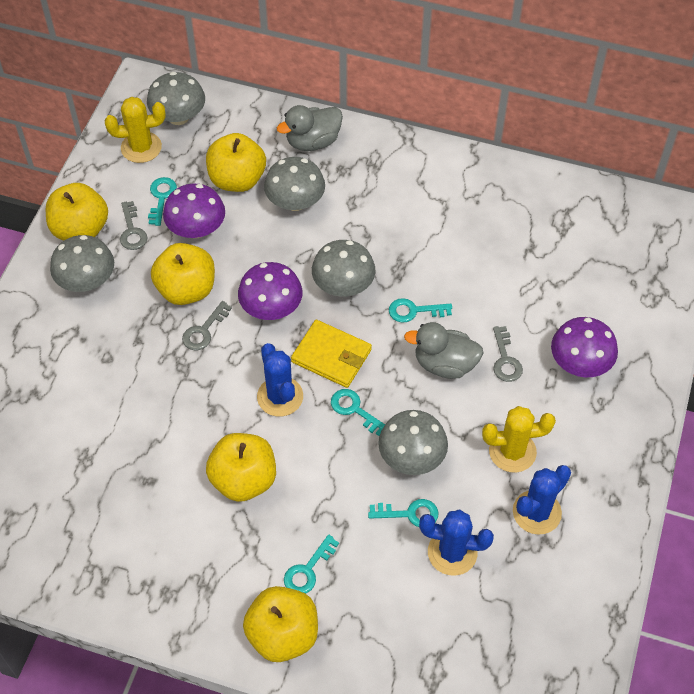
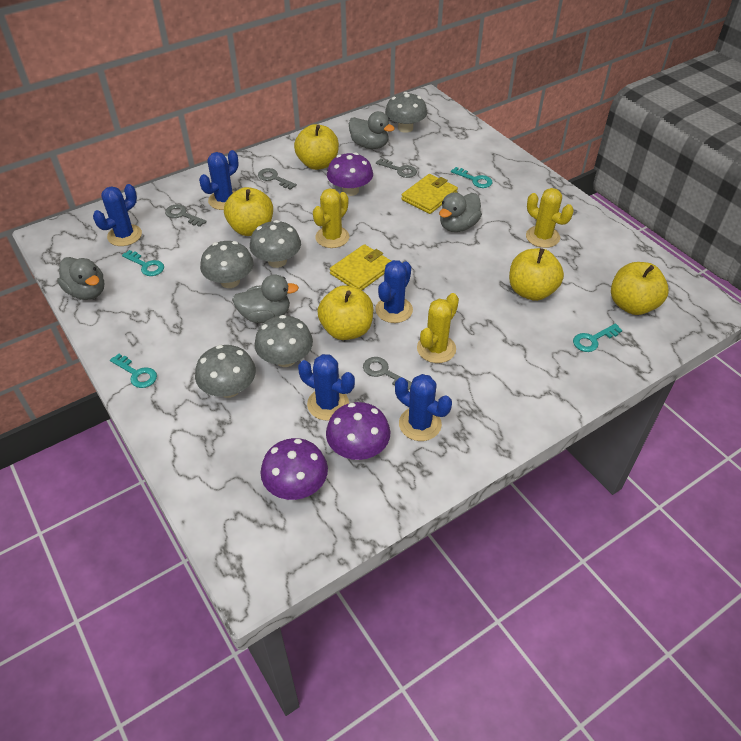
blue cactus: [257,343,303,416] [419,509,494,576] [513,465,571,535] = 3 -> [93,184,142,246] [199,150,239,210] [298,354,355,421] [375,260,413,323] [395,374,452,441] = 5
grey duck: [277,105,343,151] [404,322,484,379] = 2 -> [57,257,104,300] [232,274,299,323] [349,111,395,149] [439,192,482,232] = 4
grey key: [120,201,148,250] [182,301,232,350] [493,326,523,382] = 3 -> [165,204,207,227] [258,168,297,190] [363,357,412,391] [376,158,417,178] = 4
turquoise key: [148,177,177,226] [284,534,339,594] [331,389,385,436] [368,499,439,527] [389,298,452,323] = 5 -> [110,354,157,388] [122,250,164,276] [451,167,492,188] [573,323,622,352] = 4
yellow cactus: [105,97,166,163] [482,406,556,473] = 2 -> [313,188,349,248] [417,293,459,363] [526,188,574,248] = 3
yellow wallet: [291,320,372,388] = 1 -> [330,244,391,290] [401,174,458,214] = 2

